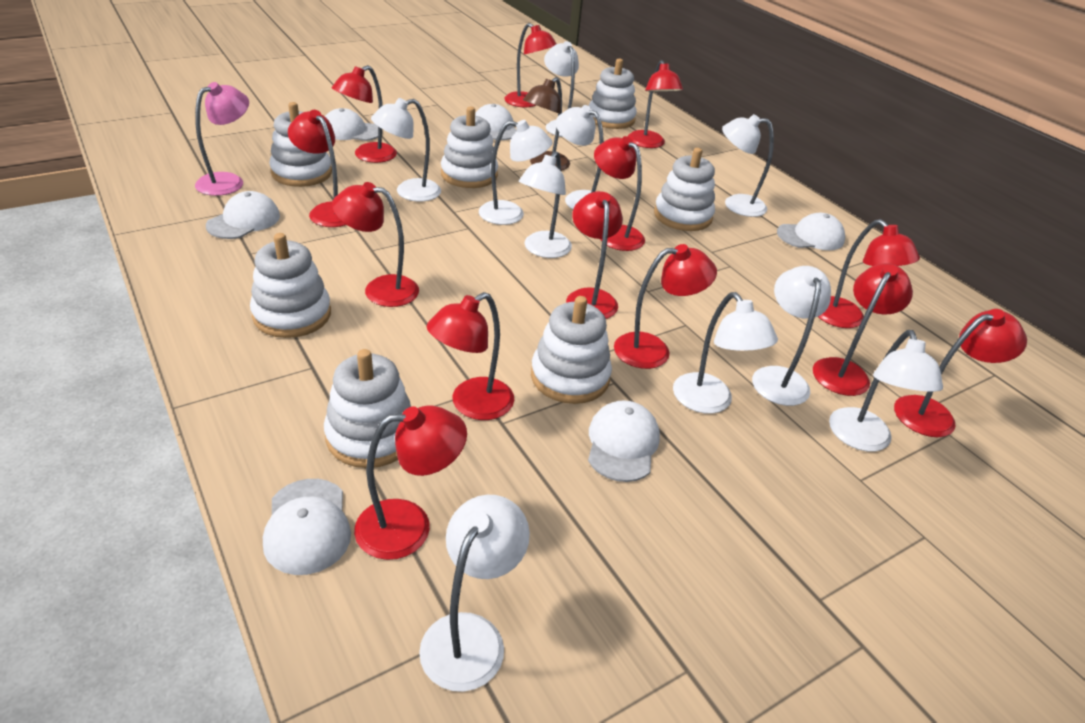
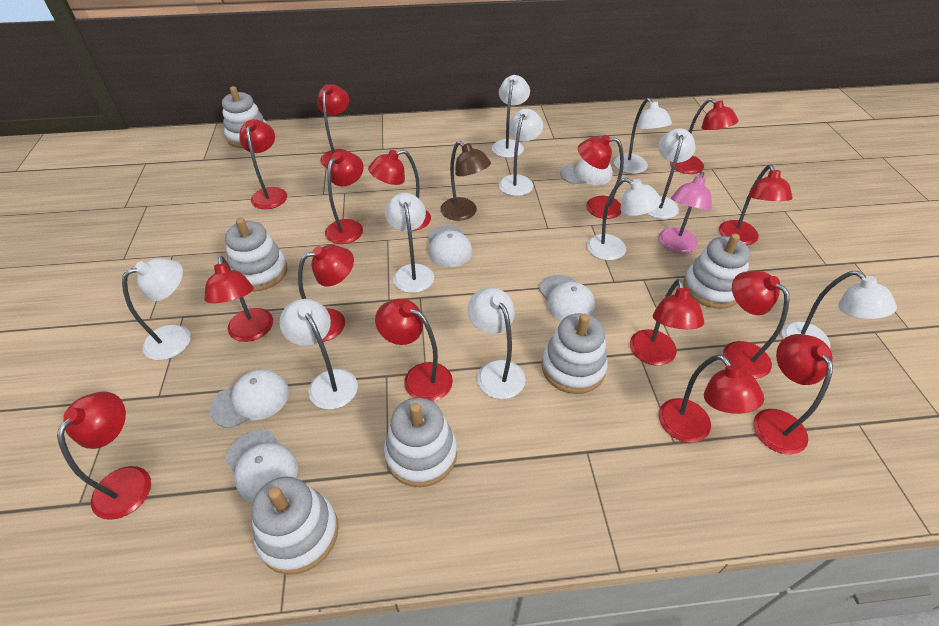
red lamp: [288,110,346,227] [332,65,397,163] [332,182,419,307] [354,405,467,560] [426,292,514,420] [504,23,557,107] [566,191,623,319] [594,136,645,251] [614,244,717,369] [628,60,683,148] [813,263,913,396] [818,219,920,328] [894,309,1027,437] = 13 -> [57,391,151,520] [204,256,273,342] [240,119,287,209] [298,245,354,342] [318,84,349,167] [325,151,364,244] [368,150,431,231] [375,299,453,401] [578,135,624,219] [630,279,704,366] [659,355,764,443] [670,98,738,174] [719,164,793,245] [723,271,789,379] [753,334,833,454] = 15
white cap: [206,191,280,239] [263,479,351,575] [325,108,383,141] [475,104,517,140] [588,400,660,482] [777,213,845,250] = 6 -> [210,369,289,428] [225,430,298,502] [427,226,473,267] [539,275,595,321] [560,159,613,185] = 5
white stacking toy: [250,233,331,338] [269,102,332,187] [324,349,411,468] [441,107,498,188] [531,296,612,404] [589,59,637,129] [654,148,715,231] = 7 -> [222,86,267,148] [225,218,287,291] [251,477,339,575] [384,398,457,487] [541,313,608,394] [683,234,750,309] = 6

